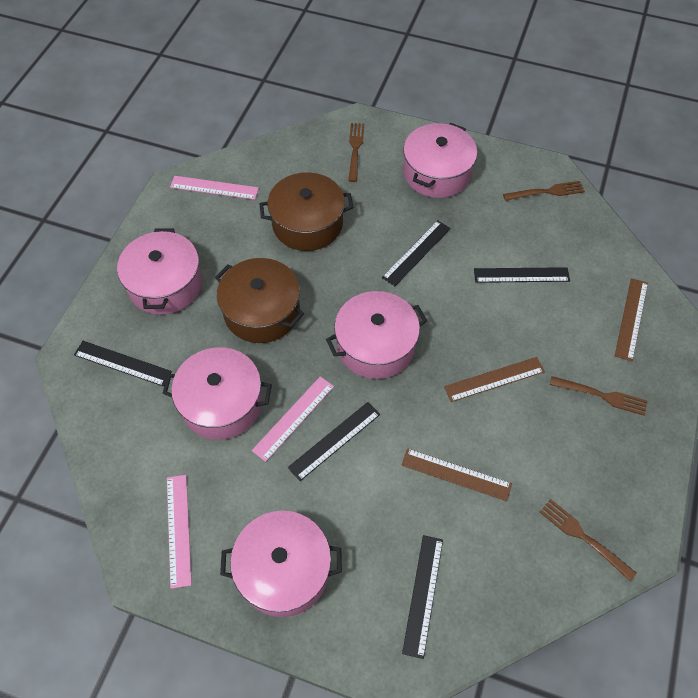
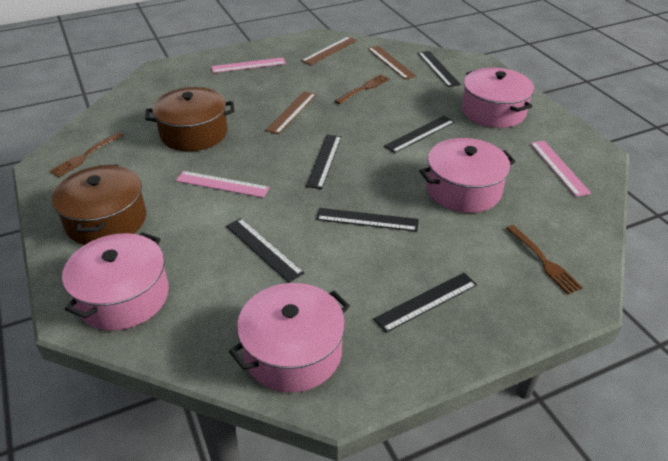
black ruler: [74,341,172,386] [288,402,380,481] [382,220,451,286] [402,535,443,659] [474,267,570,283] = 5 -> [226,218,304,283] [306,135,342,189] [316,208,419,231] [373,273,477,333] [384,116,455,153] [418,51,461,87] = 6
brown fork: [348,123,364,182] [503,181,585,201] [540,499,637,581] [550,376,647,416] = 4 -> [50,132,124,177] [335,74,390,104] [506,225,583,294] = 3
pink pot: [117,228,202,315] [163,347,272,440] [220,511,342,617] [326,291,427,379] [403,123,477,198] = 5 -> [62,232,169,331] [229,283,350,393] [420,138,516,213] [462,68,534,128] = 4

